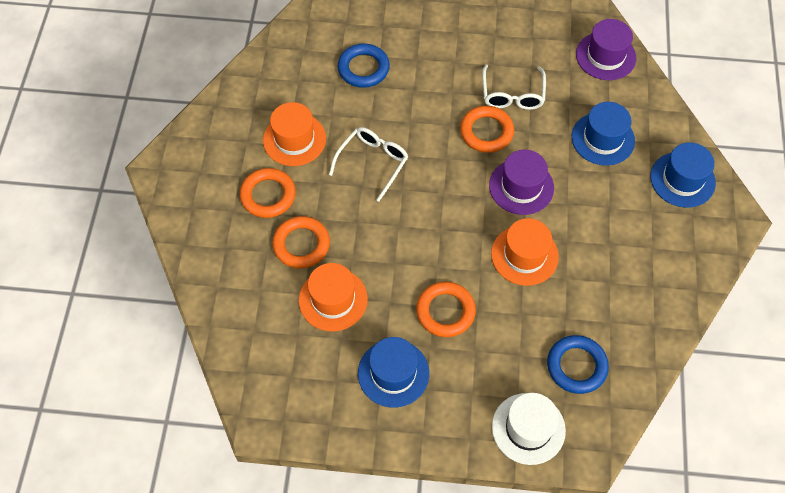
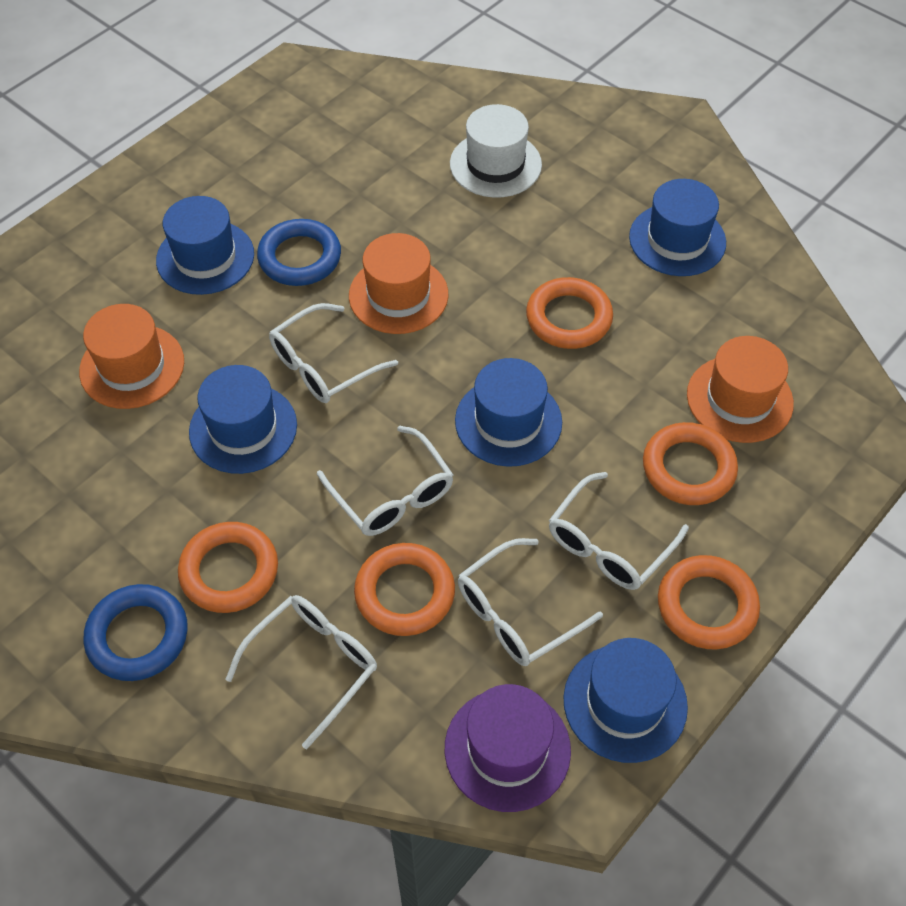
blue hat: [358,337,429,408] [572,102,635,166] [650,142,716,208] = 3 -> [156,196,254,295] [189,365,297,474] [455,358,562,467] [564,638,688,763] [629,179,726,276] = 5
orange ring: [240,168,296,218] [272,216,330,269] [416,282,476,337] [460,106,514,153] = 4 -> [178,522,278,613] [354,543,455,636] [526,277,613,349] [643,422,738,505] [658,555,760,650] = 5
purple hat: [489,150,554,215] [576,19,636,80] = 2 -> [445,684,571,812] = 1
white glasses: [329,127,409,202] [482,65,546,110] = 2 -> [225,595,377,749] [269,303,398,403] [317,426,453,536] [458,538,603,666] [549,472,689,590] = 5

